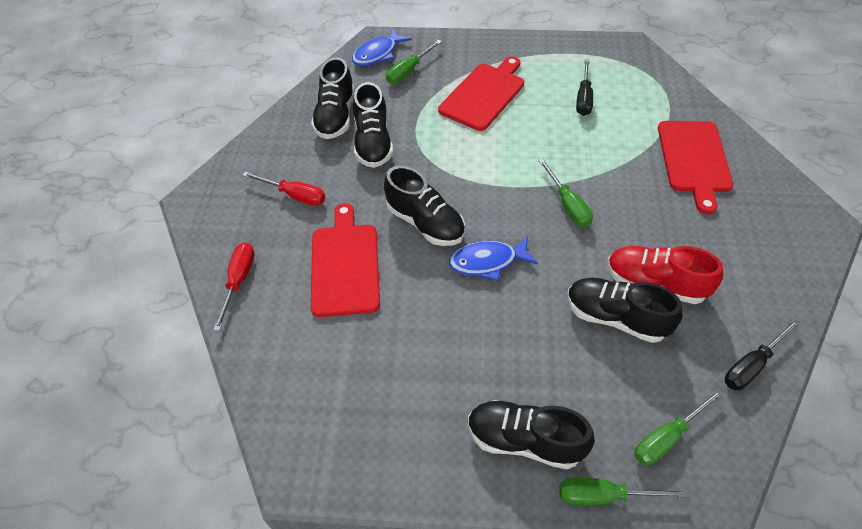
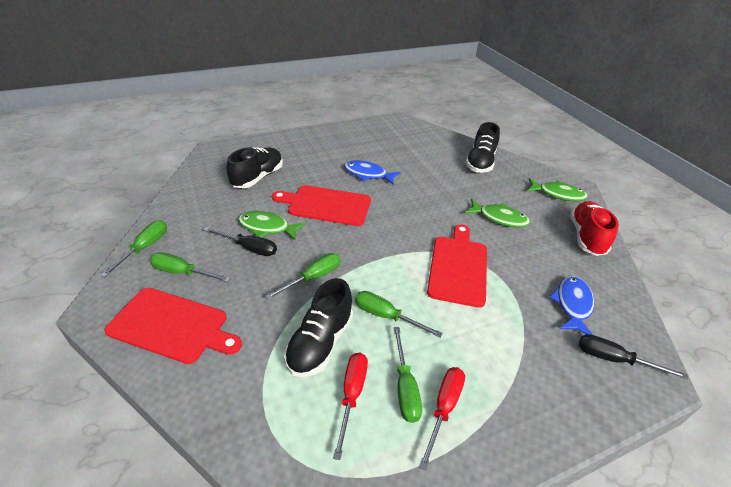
black shoe: [311,57,355,139] [353,82,393,168] [384,166,465,246] [468,400,595,470] [567,278,682,343] = 5 -> [226,147,283,188] [284,278,353,377] [465,122,500,173] = 3
green fish: none = 0 -> [238,211,306,241] [465,199,530,228] [527,178,588,201] = 3
green screwdriver: [386,40,442,84] [539,159,593,227] [560,477,689,505] [634,389,724,465] = 4 -> [100,220,167,277] [150,252,231,282] [265,253,340,300] [355,291,442,337] [393,327,422,423] = 5

